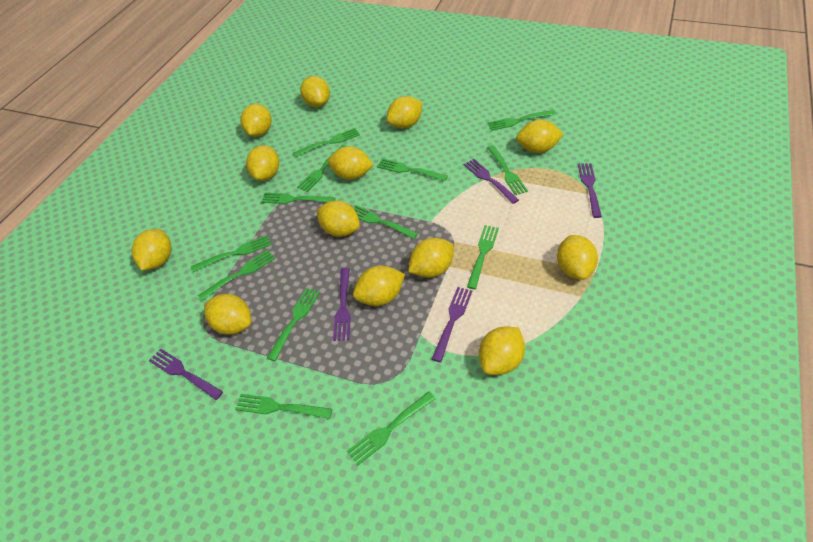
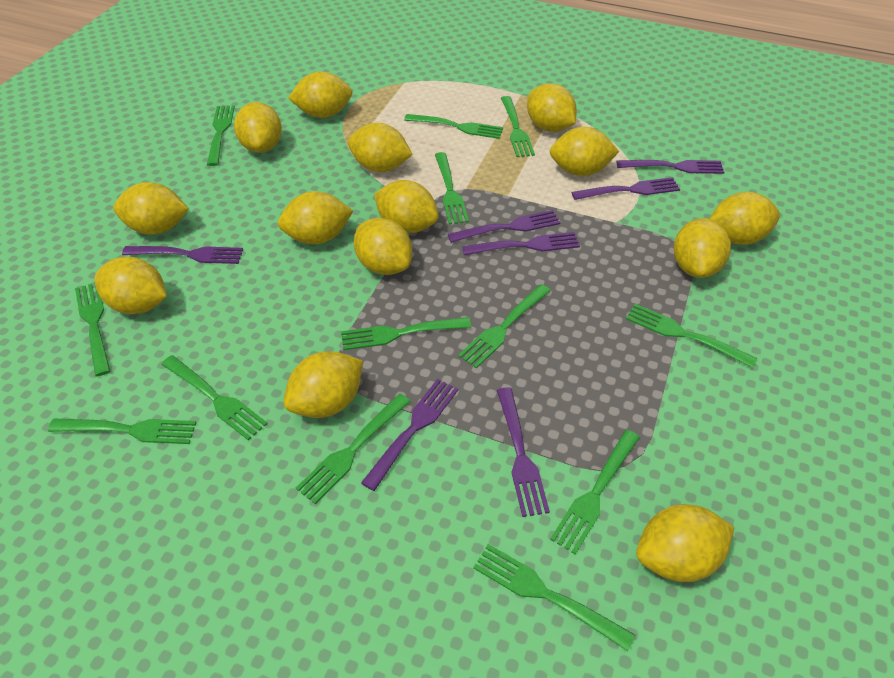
purple fork: [149,349,223,400] [333,268,351,341] [432,287,473,362] [464,159,519,204] [578,163,602,218] = 5 -> [122,246,243,264] [361,379,458,491] [448,210,561,243] [462,232,580,255] [497,387,550,517] [571,177,680,200] [617,160,725,174] = 7
yellow lemon: [132,229,171,270] [204,294,251,335] [240,104,271,137] [246,145,279,181] [300,76,330,107] [316,201,360,237] [328,146,374,180] [353,266,405,306] [387,96,422,128] [408,238,454,278] [479,327,525,375] [516,120,564,153] [557,235,598,280] = 13 -> [95,257,167,314] [113,182,189,235] [234,102,282,153] [278,191,353,244] [284,351,363,418] [288,71,352,118] [348,123,413,172] [354,218,412,275] [374,180,439,233] [527,83,577,132] [549,127,619,176] [636,504,735,582] [673,218,731,278] [709,192,780,245] = 14

